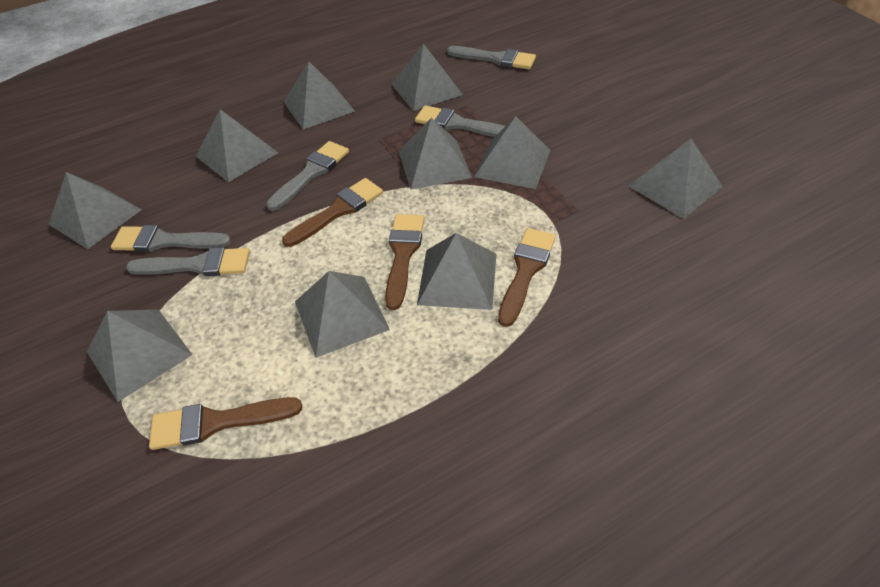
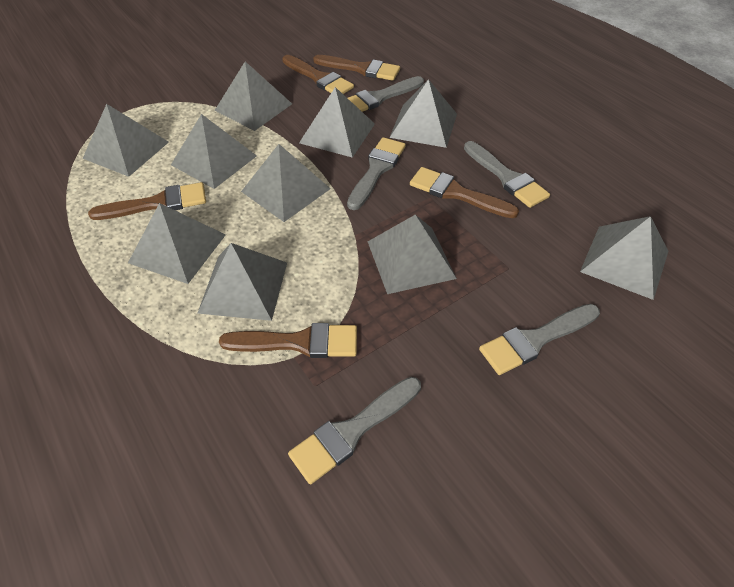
brown brush: [149,397,302,450] [282,178,383,247] [385,214,424,310] [498,228,556,327] = 4 -> [88,182,206,220] [219,323,357,358] [282,55,354,94] [313,55,400,81] [410,167,519,218] = 5

